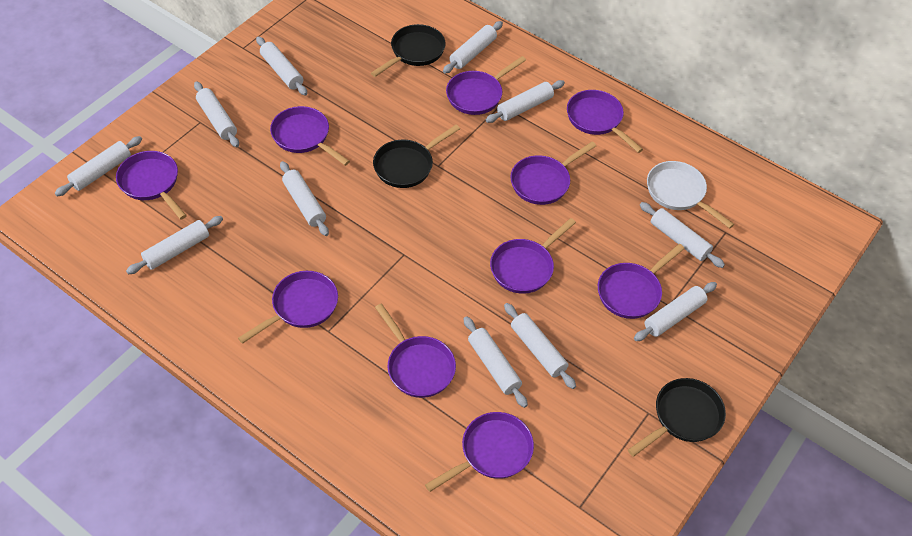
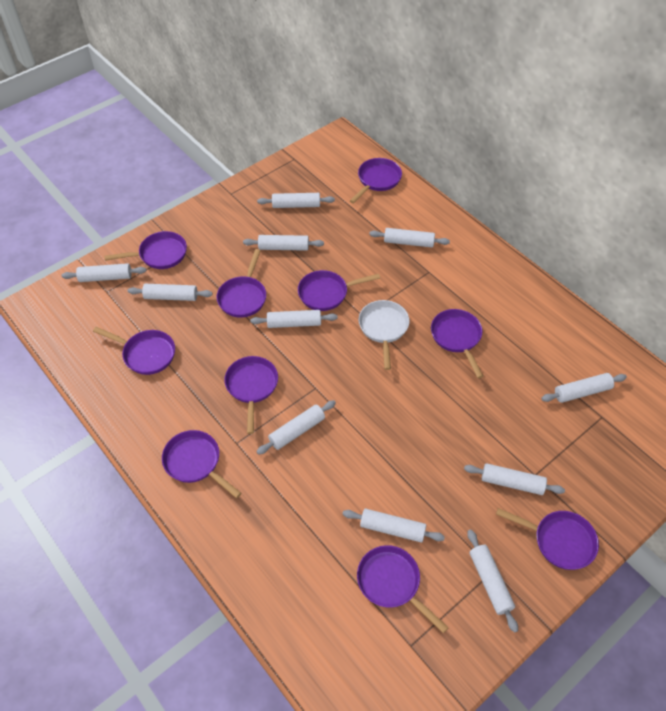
black pan: [371,24,446,77] [373,125,460,188] [628,378,726,457] = 3 -> none = 0

